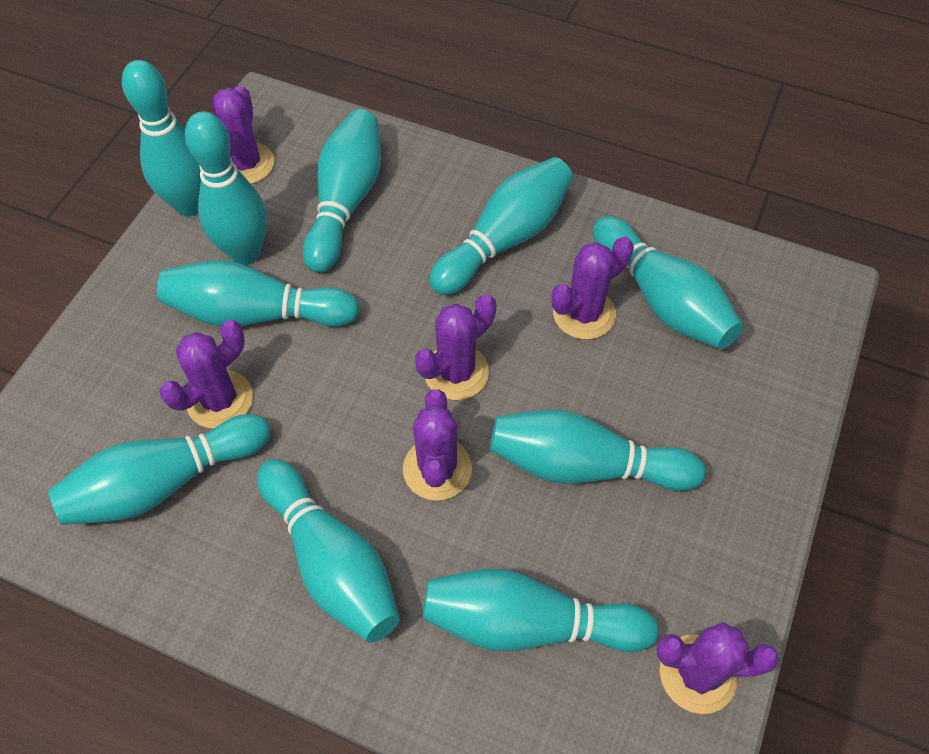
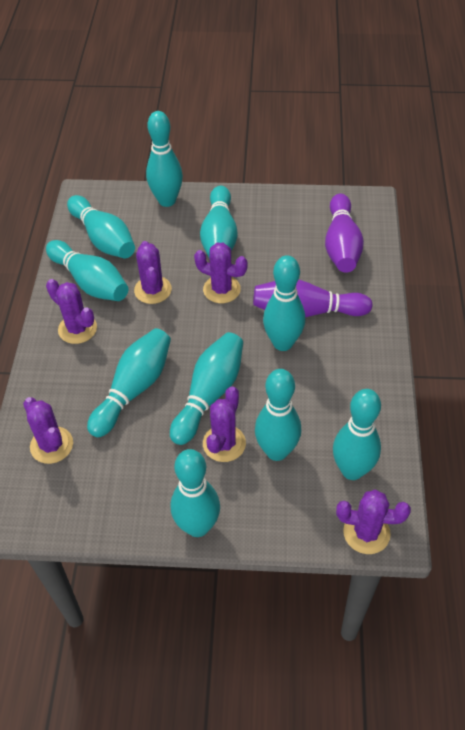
purple bowling pin: none = 0 -> [253,280,372,317] [325,194,364,273] = 2

